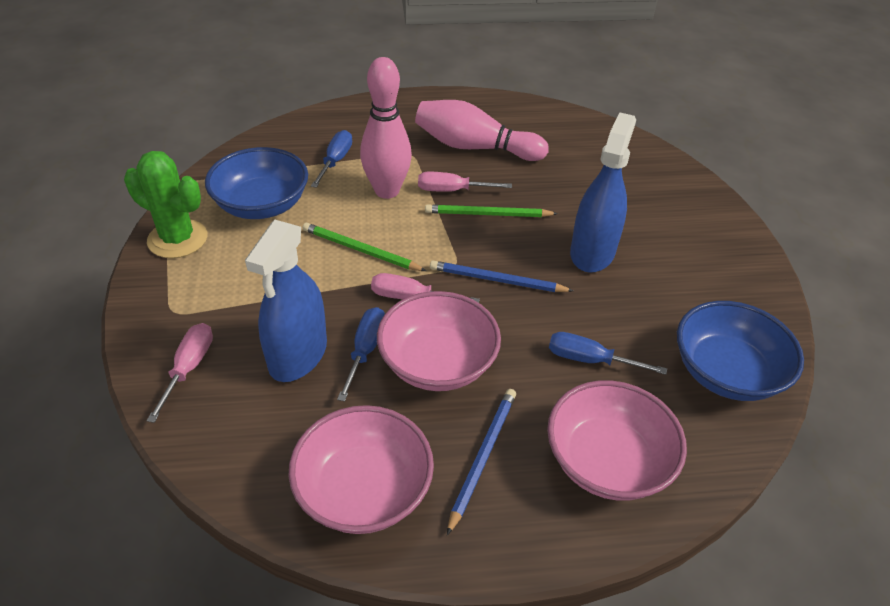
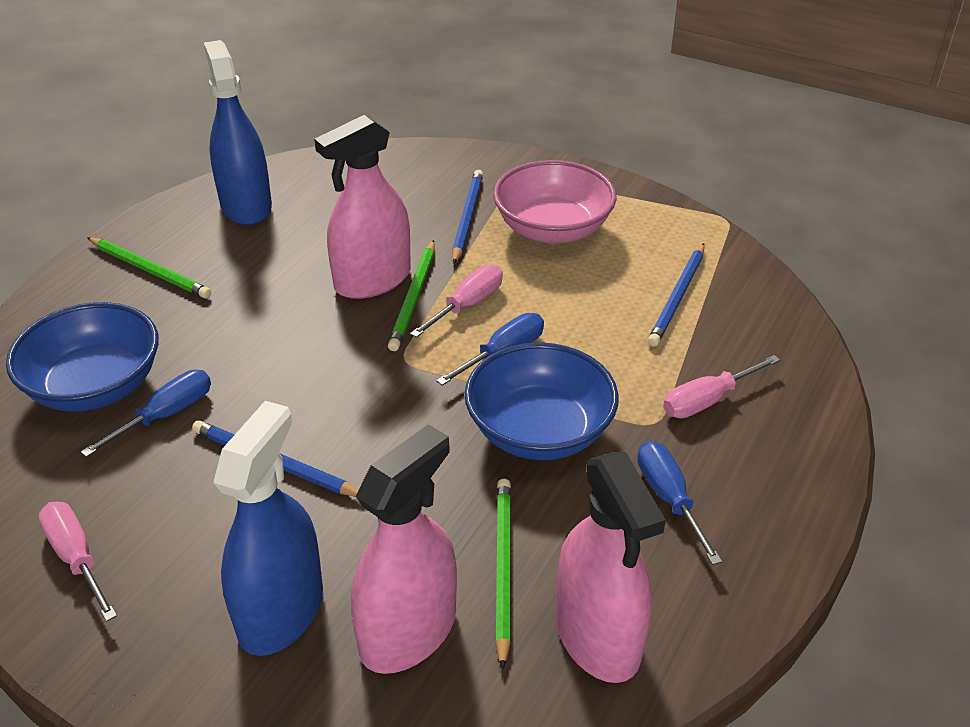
blue pencil: [430,261,573,292] [447,389,516,535] = 2 -> [192,420,358,497] [452,170,483,264] [648,243,704,347] = 3
green cactus: [124,151,207,258] = 1 -> none = 0
green pencil: [302,223,426,271] [425,204,558,217] = 2 -> [87,237,211,299] [388,240,435,351] [495,479,511,670] = 3
pink bowl: [288,405,434,534] [377,291,501,391] [547,380,687,501] = 3 -> [493,160,617,244] = 1
pink bowling pin: [360,57,412,199] [415,100,549,161] = 2 -> none = 0
pink spray bottle: none = 0 -> [314,115,411,299] [351,424,457,674] [556,452,666,683] = 3

